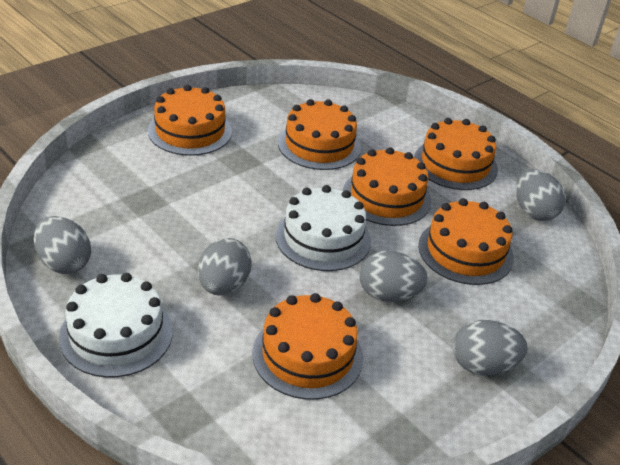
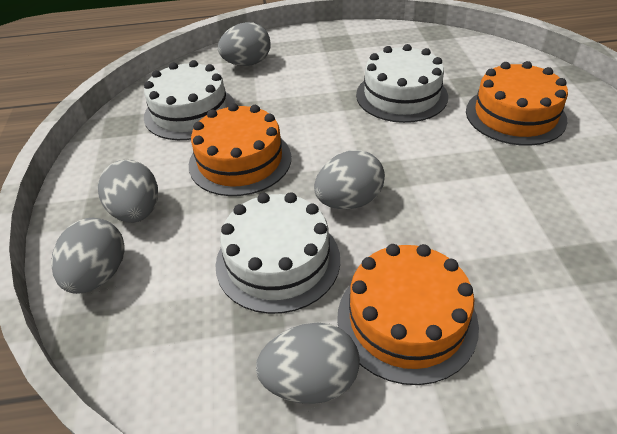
orange cake: [148,85,232,156] [252,293,363,400] [278,99,361,170] [343,147,432,226] [414,118,498,190] [418,198,514,285] = 6 -> [189,103,291,196] [337,244,479,385] [466,61,568,146] = 3
white cake: [59,273,173,378] [276,185,371,271] = 2 -> [144,60,235,140] [215,192,340,314] [356,44,448,123] = 3

